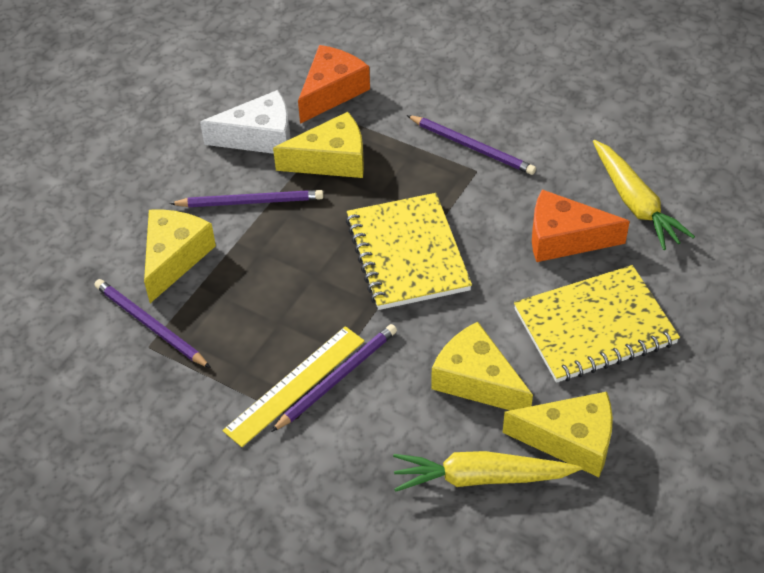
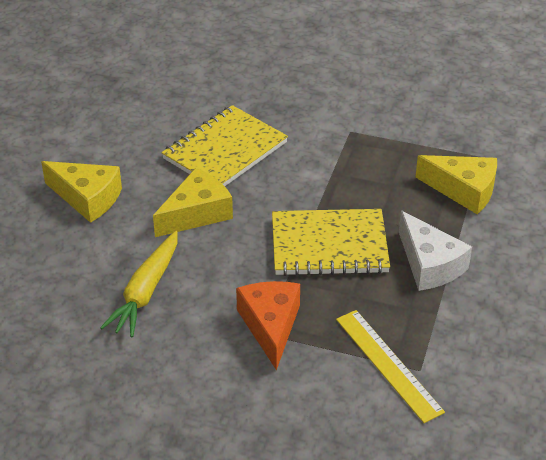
orange cheese: [298,45,370,124] [532,189,630,262] = 2 -> [236,281,300,370] = 1
purple pencil: [94,279,211,368] [169,190,324,207] [271,324,397,432] [407,115,536,175] = 4 -> none = 0
yellow carrot: [393,451,581,492] [593,140,695,250] = 2 -> [100,231,178,337] = 1
yellow cheese: [144,210,216,303] [273,112,364,178] [431,322,533,410] [503,392,613,477] = 4 -> [41,161,122,223] [153,168,233,237] [415,155,497,214] = 3

